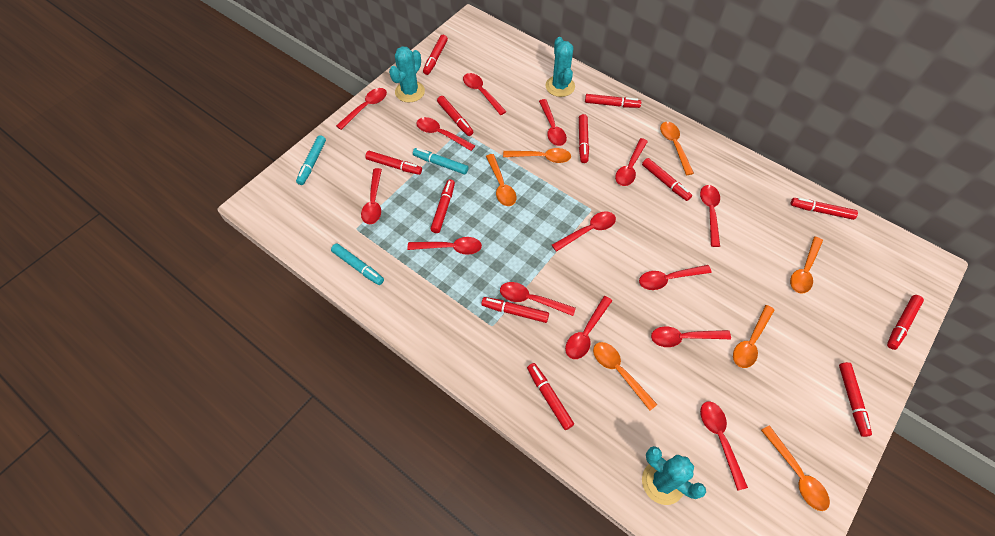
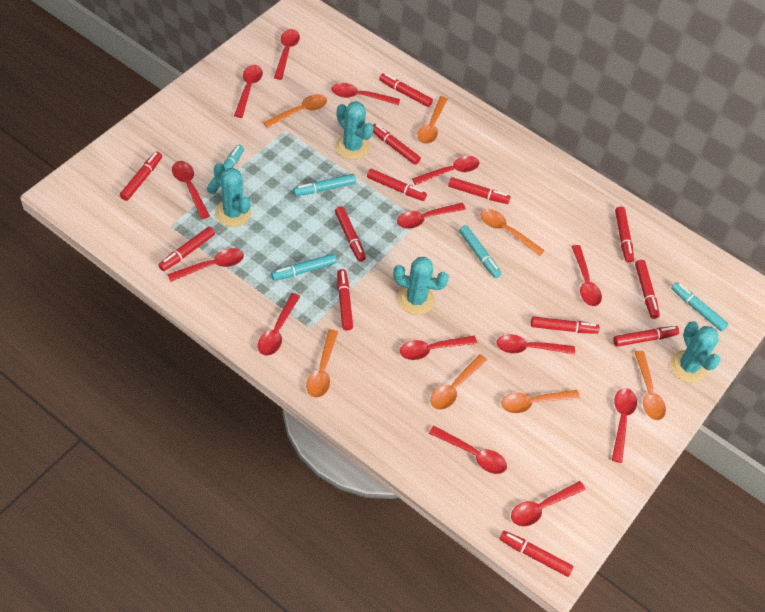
red marker: [365,151,422,175] [423,35,448,75] [431,179,455,233] [437,96,473,136] [481,297,549,323] [527,363,574,430] [579,114,589,163] [585,94,641,108] [642,158,692,201] [791,198,858,220] [839,362,872,437] [887,295,924,350] = 12 -> [120,151,162,201] [159,227,215,271] [335,206,366,262] [337,269,353,331] [367,169,427,201] [373,124,421,165] [379,73,433,107] [448,177,511,204] [499,531,574,577] [531,317,600,334] [613,326,679,347] [615,206,634,262] [635,260,660,319] = 13
turquoise cactus: [389,46,425,102] [545,37,575,97] [642,446,706,505] = 3 -> [214,163,251,227] [336,101,374,160] [393,257,449,315] [670,321,721,383] = 4
turquoise marker: [296,135,326,185] [331,243,384,285] [413,148,468,175] = 3 -> [207,145,244,194] [271,254,337,281] [293,174,356,196] [459,225,502,278] [671,282,728,331] = 5

